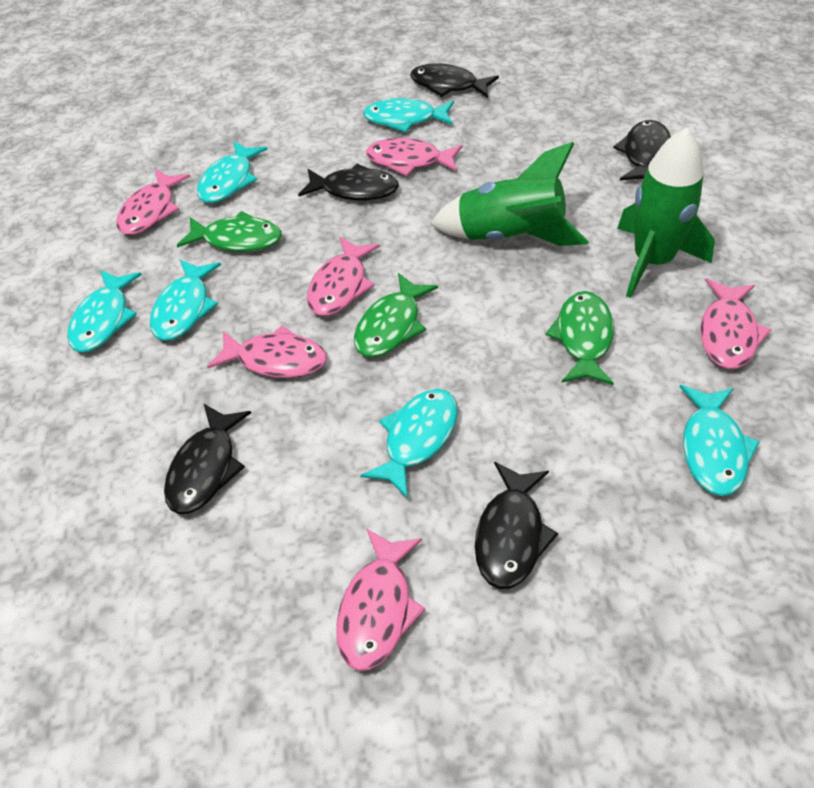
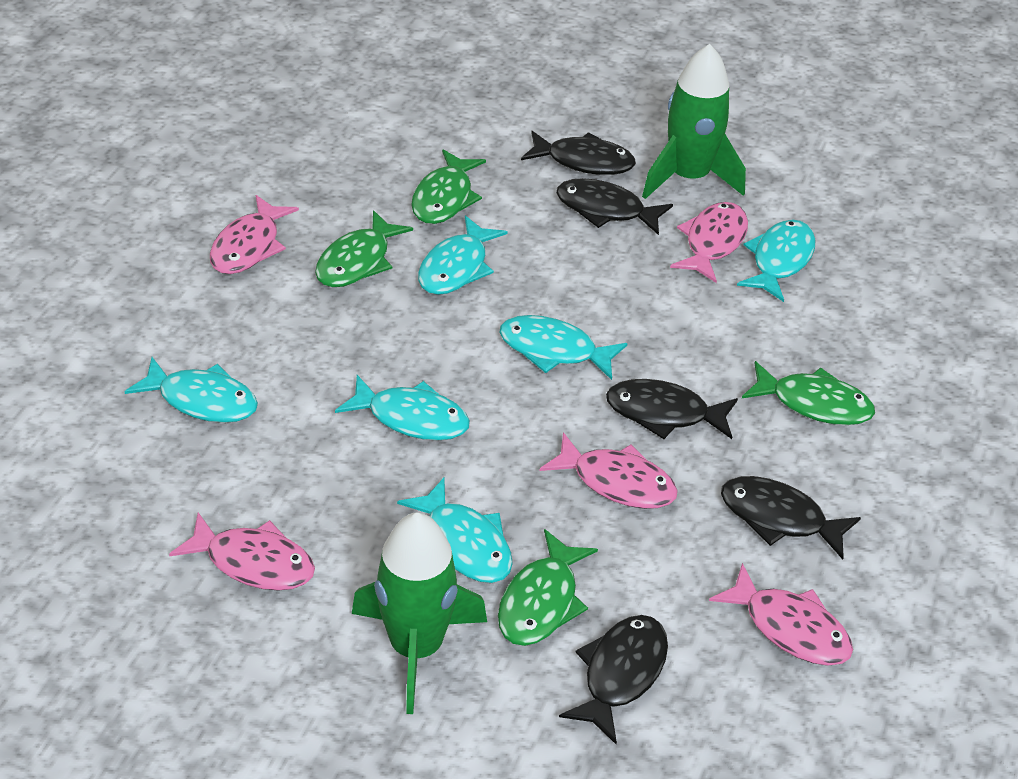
green fish: [177,211,282,252] [354,273,438,358] [546,291,614,385] = 3 -> [315,210,413,287] [411,149,486,224] [498,529,598,646] [742,361,875,425] = 4
pink fish: [117,169,190,235] [207,325,327,378] [307,237,380,316] [336,528,425,671] [366,138,462,176] [700,279,772,369] = 6 -> [169,512,315,591] [210,195,299,274] [540,432,678,509] [670,202,748,283] [709,563,853,666] = 5

